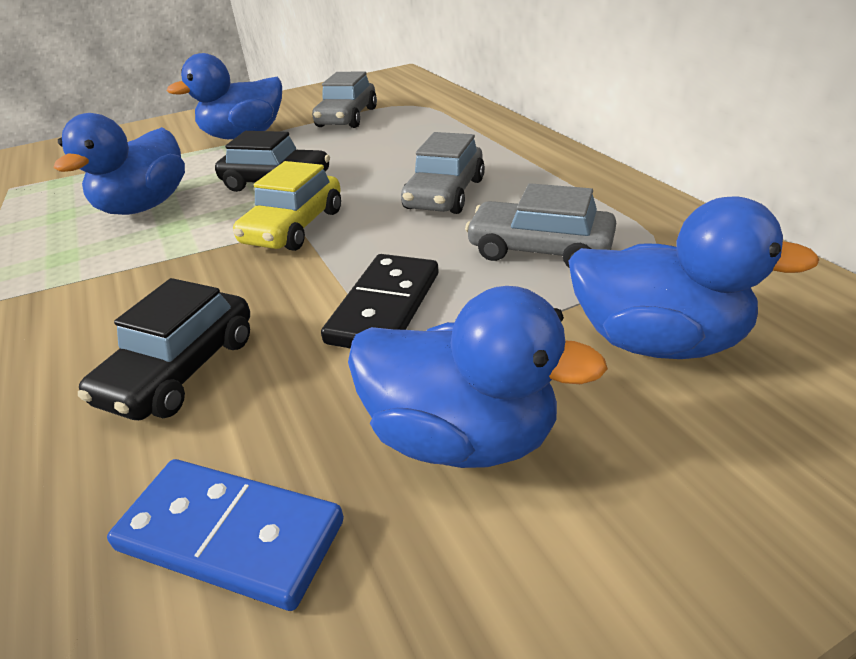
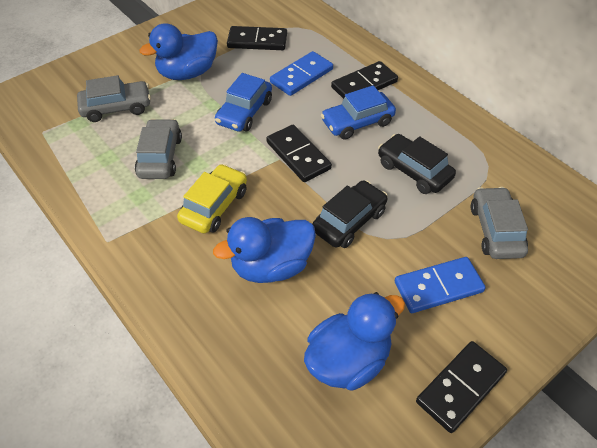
black domino: [321,254,439,348] = 1 -> [227,26,287,50] [266,125,332,182] [331,61,398,99] [416,341,507,433] = 4
blue car: none = 0 -> [215,73,272,132] [321,85,396,140] = 2
blue domino: [107,459,344,611] = 1 -> [270,51,333,96] [395,257,486,313] = 2
blue duck: [54,113,185,215] [167,53,282,139] [348,286,608,468] [568,197,819,359] = 4 -> [140,23,218,80] [213,217,316,283] [304,292,405,391] = 3

